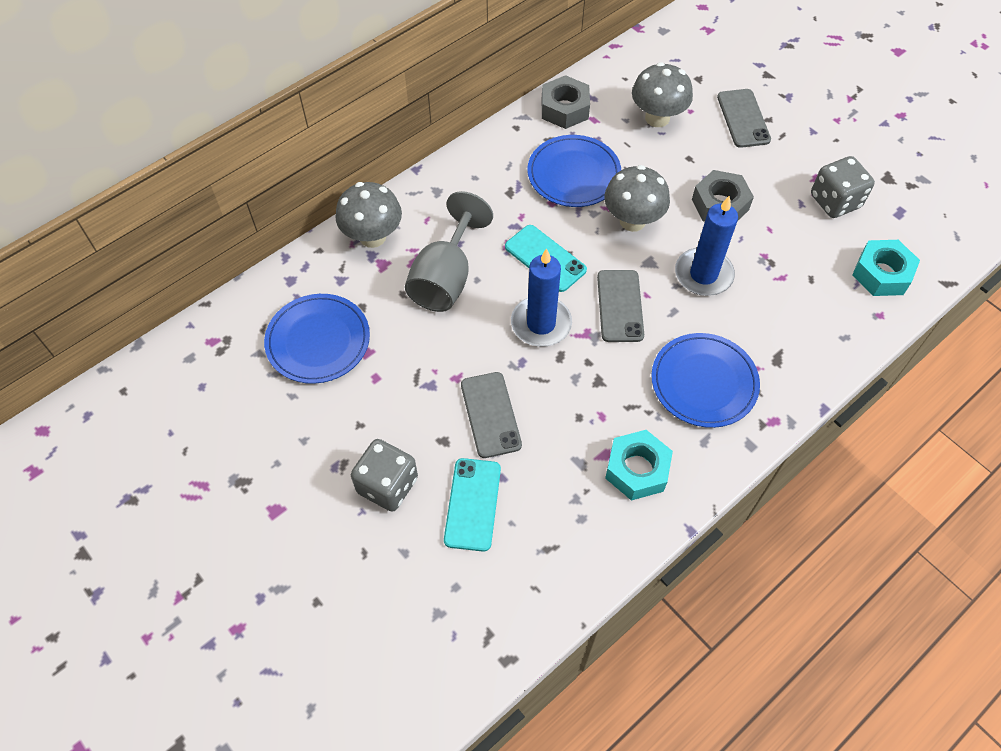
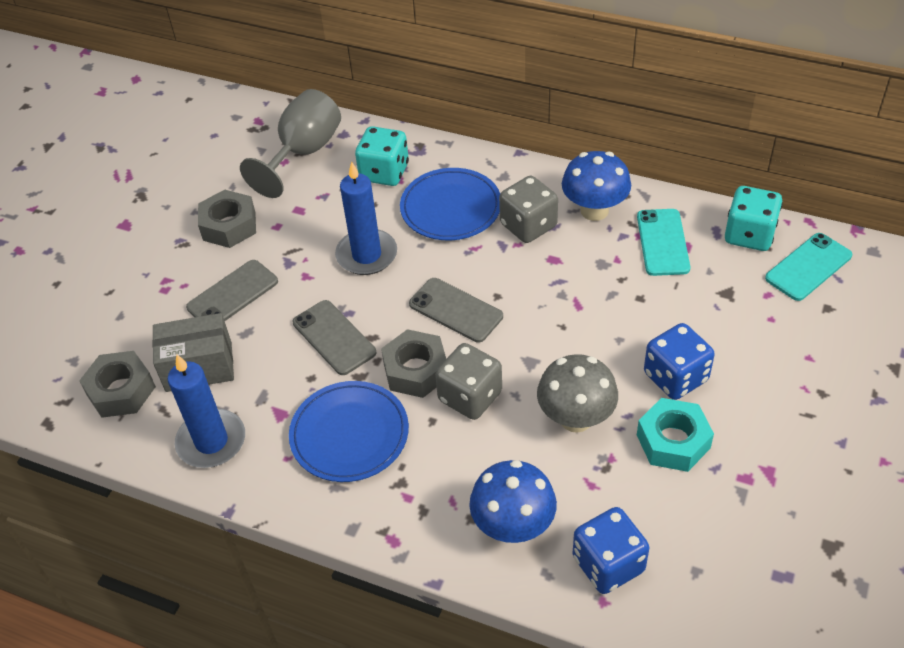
blue dice: none = 0 -> [573,507,649,594] [644,323,715,400] = 2
blue mushroom: none = 0 -> [469,460,557,543] [562,151,631,221] = 2
blue plate: [264,294,370,384] [527,135,621,207] [651,333,760,428] = 3 -> [289,381,409,482] [400,168,500,240] = 2
grey box: none = 0 -> [152,313,234,392] = 1
grey mushroom: [335,182,402,248] [604,165,670,232] [632,62,693,127] = 3 -> [537,354,618,433] = 1
grey nut: [542,75,590,129] [692,170,754,222] = 2 -> [79,351,156,418] [198,190,256,248] [381,329,446,398] = 3
turquoise dice: none = 0 -> [355,126,409,186] [725,186,783,251] = 2
turquoise nut: [605,430,673,501] [852,240,920,296] = 2 -> [637,398,714,472] = 1

